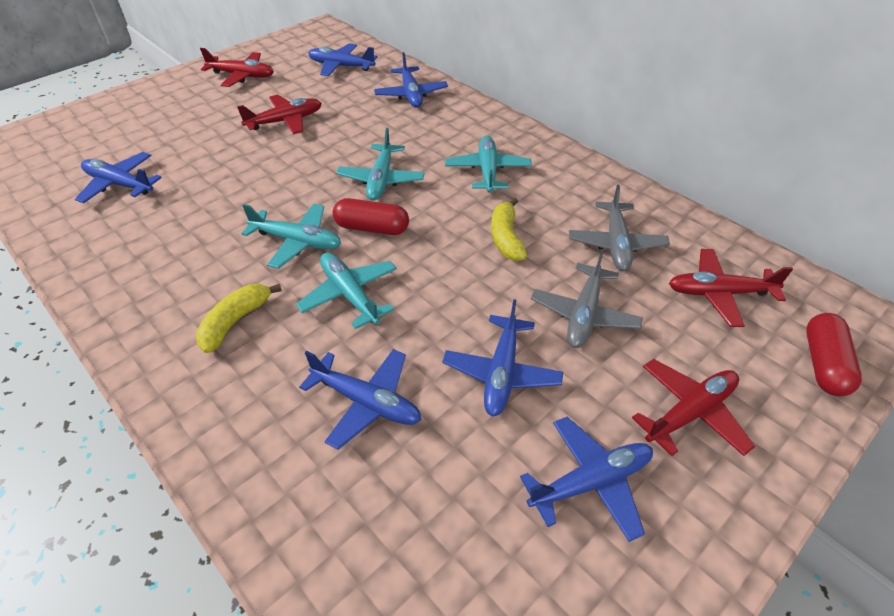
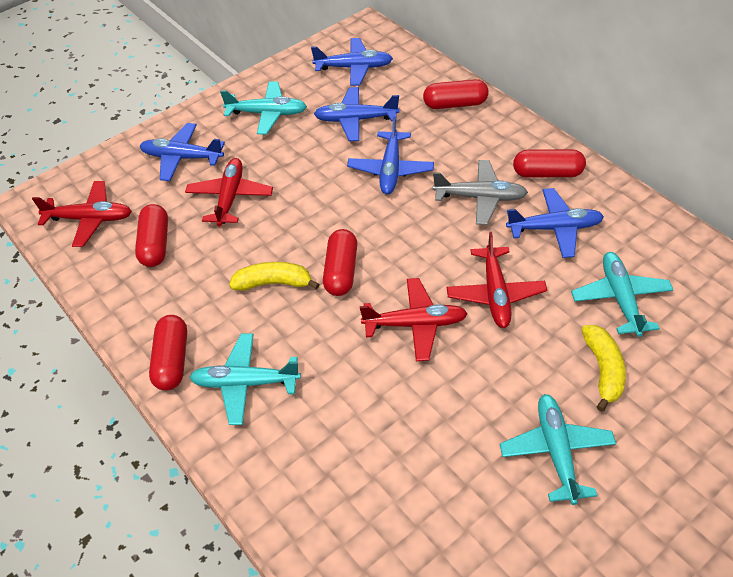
blue plane: [75,152,162,203] [299,349,421,450] [308,43,377,76] [374,52,448,108] [442,299,563,416] [520,417,653,542] = 6 -> [139,123,225,181] [311,38,393,86] [314,87,399,141] [347,116,434,194] [506,188,604,258] = 5
grey plane: [531,249,643,348] [569,185,670,271] = 2 -> [433,160,528,225] = 1
red capsule: [333,198,409,235] [806,313,862,397] = 2 -> [135,204,168,267] [149,315,187,391] [323,229,357,296] [423,79,489,109] [513,149,586,177] = 5

